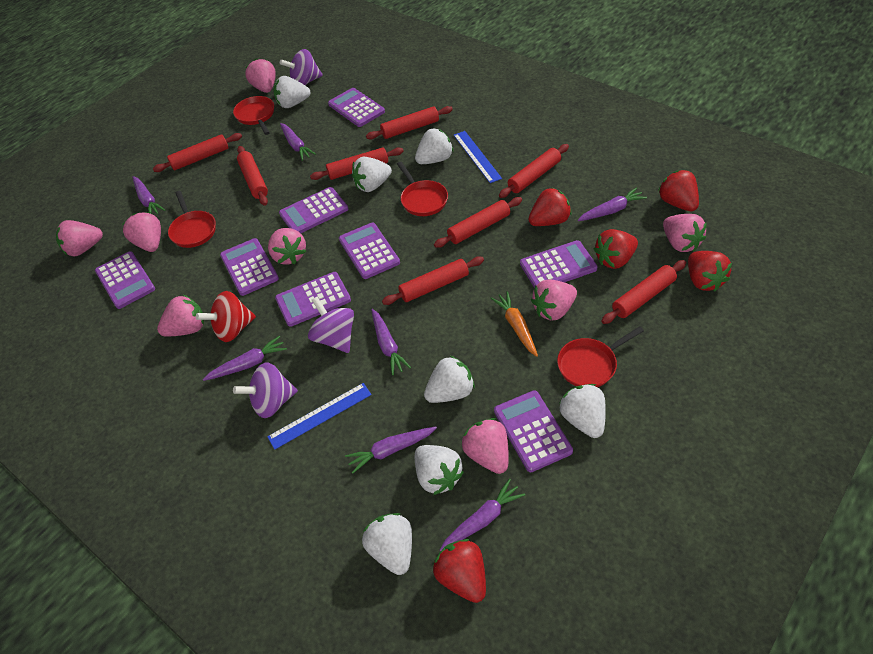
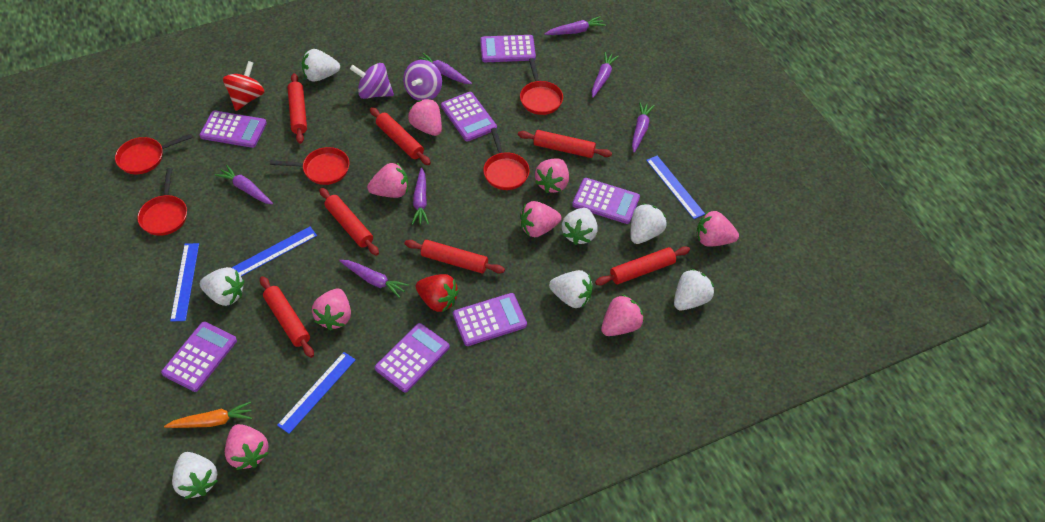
blue ruler: [267,383,372,450] [454,131,502,183] = 2 -> [170,243,199,322] [232,227,317,276] [277,352,356,434] [646,156,705,219] = 4
purple calculator: [95,251,155,309] [220,238,279,296] [275,272,351,327] [279,187,348,233] [328,88,385,127] [339,223,400,279] [494,390,573,472] [520,240,598,288] = 8 -> [161,322,237,392] [200,111,267,148] [375,323,450,392] [441,92,497,142] [453,293,527,346] [480,35,536,62] [572,178,640,224] = 7
purple spinning top: [233,362,298,418] [280,49,323,85] [308,297,354,353] = 3 -> [350,63,394,99] [403,60,442,101] = 2
red pan: [168,191,216,248] [233,96,274,135] [397,162,448,216] [557,326,644,387] = 4 -> [115,134,193,174] [137,168,187,236] [270,147,349,185] [483,128,530,190] [520,58,563,115] = 5
red rolling pin: [153,133,242,172] [237,146,268,206] [310,147,404,180] [366,106,453,139] [382,257,484,305] [434,197,522,248] [499,144,569,198] [601,260,686,324] = 8 -> [260,276,314,358] [288,73,307,144] [319,188,379,256] [370,107,431,165] [404,240,505,274] [518,130,612,158] [595,246,690,285] = 7
red strawberry: [433,539,486,603] [528,187,571,226] [594,229,638,269] [658,170,699,211] [688,251,732,291] = 5 -> [416,274,459,312] = 1

